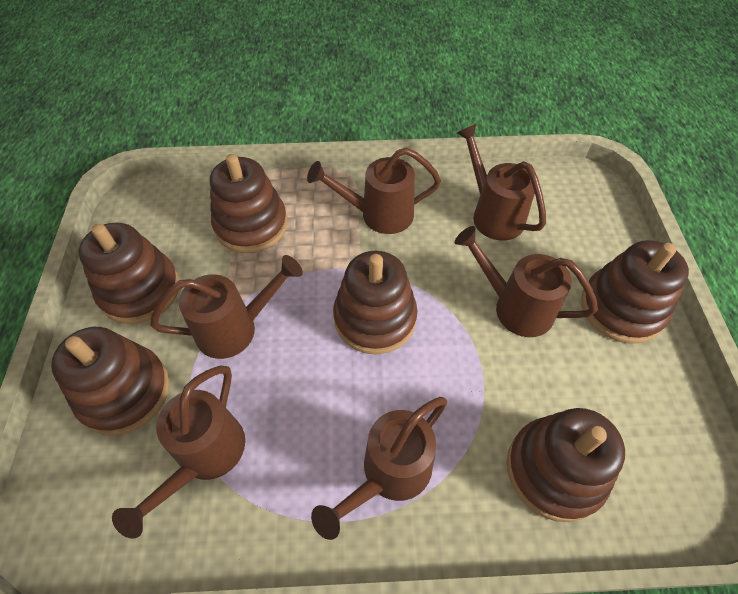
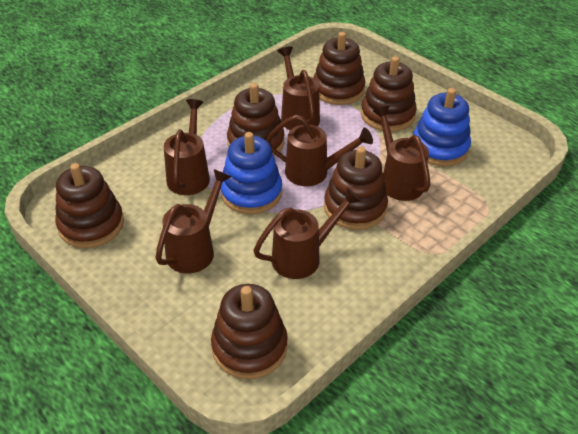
blue stacking toy: none = 0 -> [221,132,282,214] [413,88,471,166] = 2

